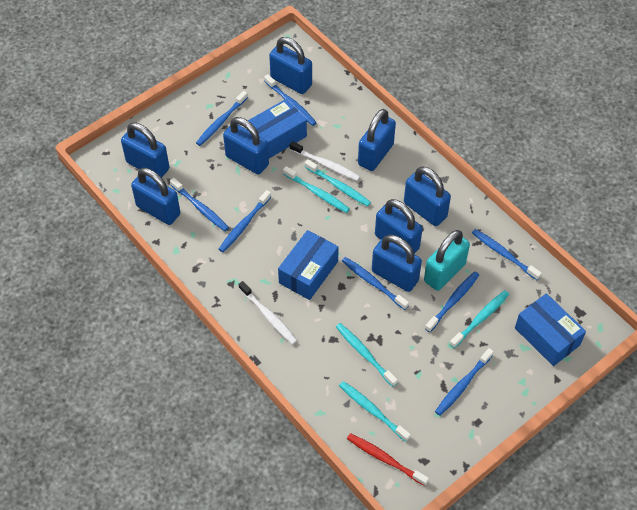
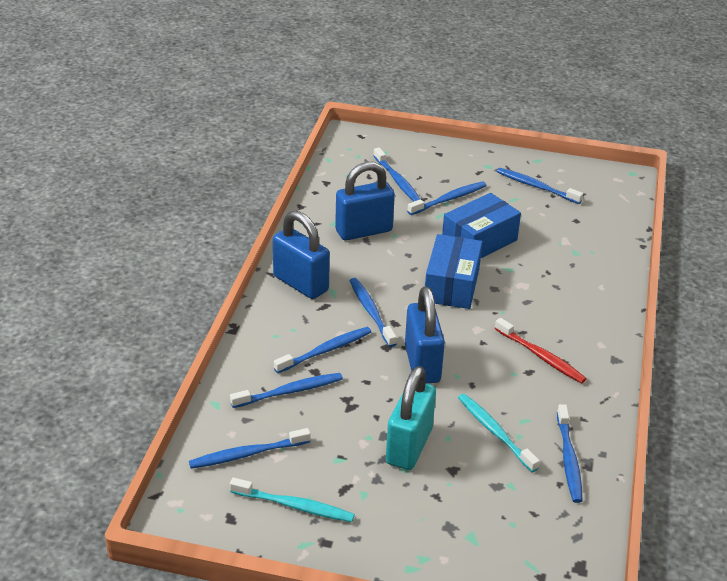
blue box: [248,99,307,158] [278,230,339,300] [515,293,586,366] = 3 -> [425,234,482,309] [442,193,521,258] = 2
blue padlock: [121,122,169,178] [131,168,180,225] [223,117,269,175] [269,37,312,94] [358,109,396,171] [372,235,422,292] [375,199,423,254] [404,166,451,226] = 8 -> [273,211,330,299] [335,162,395,241] [405,286,445,383] = 3
turquoise toothbrush: [283,166,350,213] [305,159,371,206] [336,323,398,387] [339,381,411,442] [450,290,509,348] = 5 -> [230,478,355,522] [458,394,540,472] = 2
white toothbrush: [239,281,297,345] [290,141,360,181] = 2 -> none = 0

